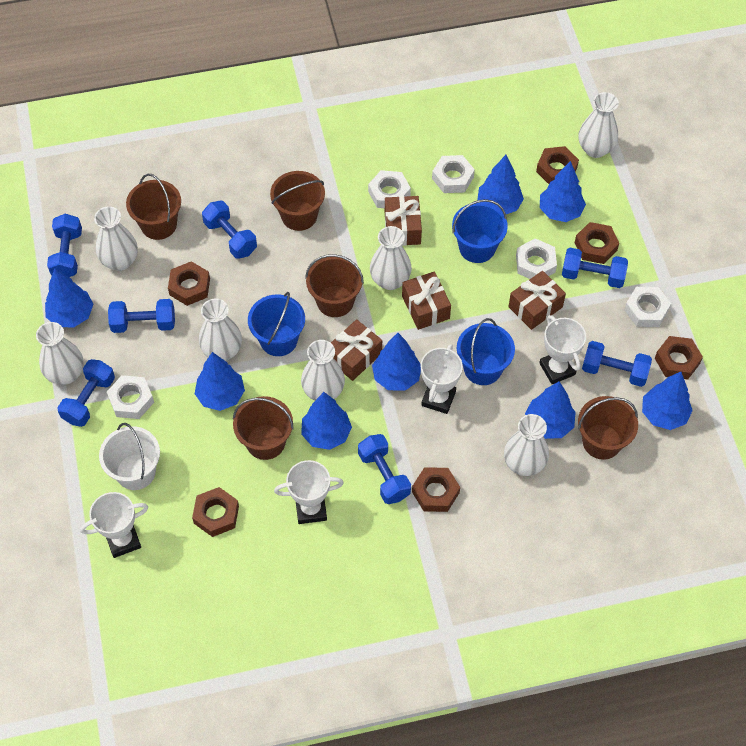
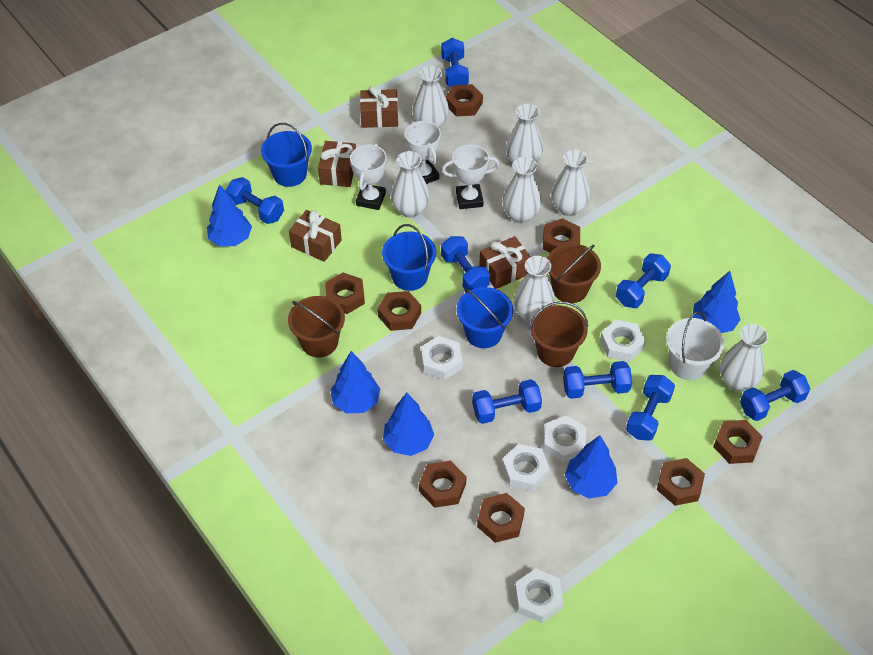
blue dumbbell: [47,214,82,277] [57,359,115,427] [108,299,175,333] [202,201,257,259] [358,434,411,504] [562,248,628,288] [582,341,652,387] = 7 -> [226,177,284,224] [441,38,469,87] [441,236,490,290] [472,379,542,424] [563,361,632,399] [616,253,671,308] [626,375,675,441] [740,370,810,421] = 8
blue tree: [45,268,93,328] [195,352,245,411] [301,392,352,450] [372,333,421,391] [477,155,524,214] [525,381,576,439] [540,161,586,222] [642,372,693,430] = 8 -> [207,184,252,246] [331,351,380,413] [383,393,434,456] [565,435,617,498] [693,271,740,333] = 5
brown bucket: [126,174,181,240] [233,396,294,460] [270,171,325,231] [305,254,364,317] [578,396,638,460] = 5 -> [288,296,345,357] [530,301,588,367] [547,243,601,303] = 3
brown nut: [168,261,210,306] [192,487,239,537] [412,467,460,512] [536,146,579,184] [575,222,619,264] [655,336,703,379] = 6 -> [325,273,365,314] [378,291,421,331] [419,461,466,508] [446,84,483,116] [477,493,525,543] [543,218,580,252] [657,458,705,506] [713,420,763,464] = 8
white trophy: [80,492,148,558] [274,460,344,524] [421,344,463,414] [539,315,586,384] = 4 -> [350,144,387,210] [405,121,441,184] [442,145,499,209] = 3

